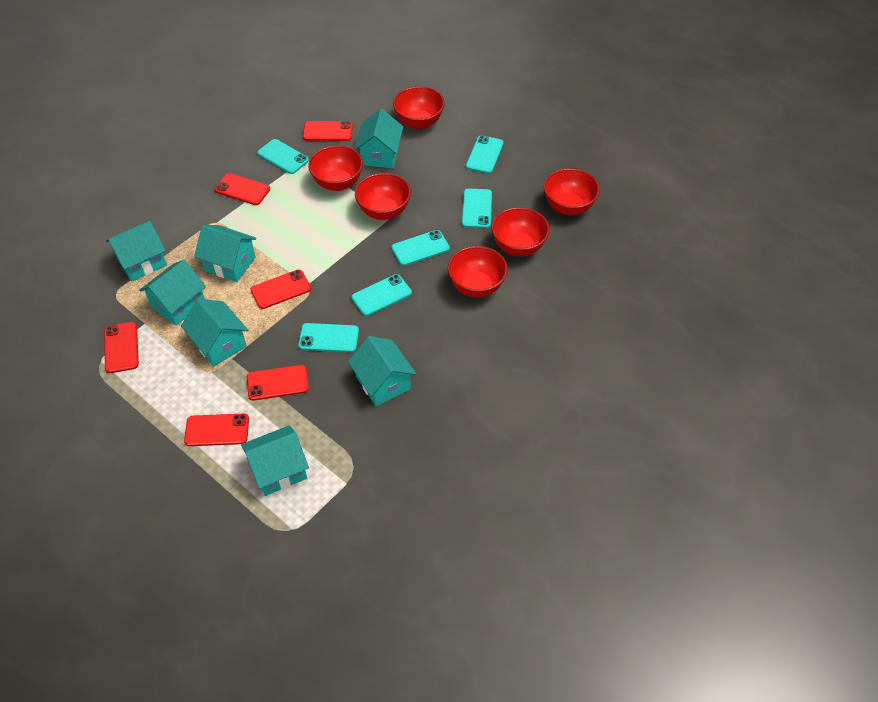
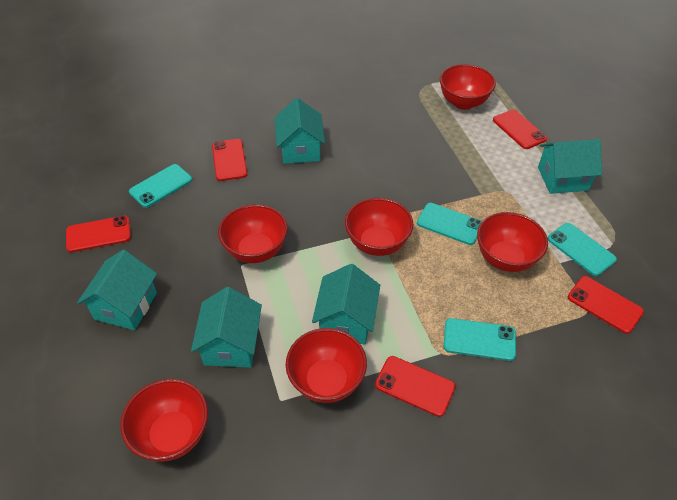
red phone: [104,322,139,373] [184,414,249,446] [215,173,270,205] [247,365,309,401] [250,270,311,309] [303,121,353,141] = 6 -> [66,216,131,253] [212,139,247,181] [375,356,456,417] [493,110,547,149] [567,276,644,334] = 5
turquoise house: [106,221,167,281] [139,260,206,326] [181,299,248,366] [194,225,257,282] [241,425,309,496] [348,336,416,406] [355,109,403,168] = 7 -> [77,250,157,330] [191,287,262,368] [275,98,325,164] [312,264,380,345] [538,139,602,194] = 5
turquoise phone: [257,139,309,174] [298,323,359,352] [351,274,412,316] [391,230,450,266] [462,189,492,228] [466,135,504,174] = 6 -> [129,164,192,208] [417,203,482,245] [444,318,516,361] [548,223,617,276] = 4

